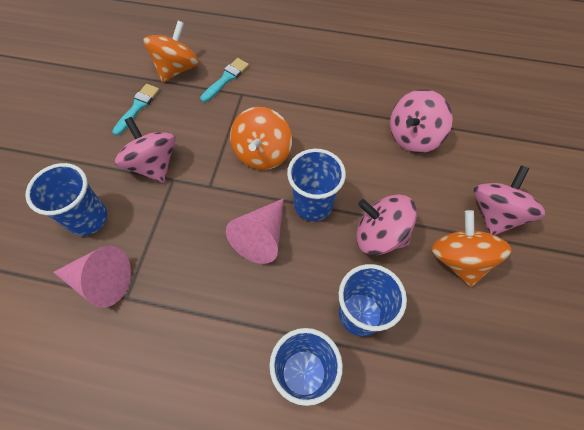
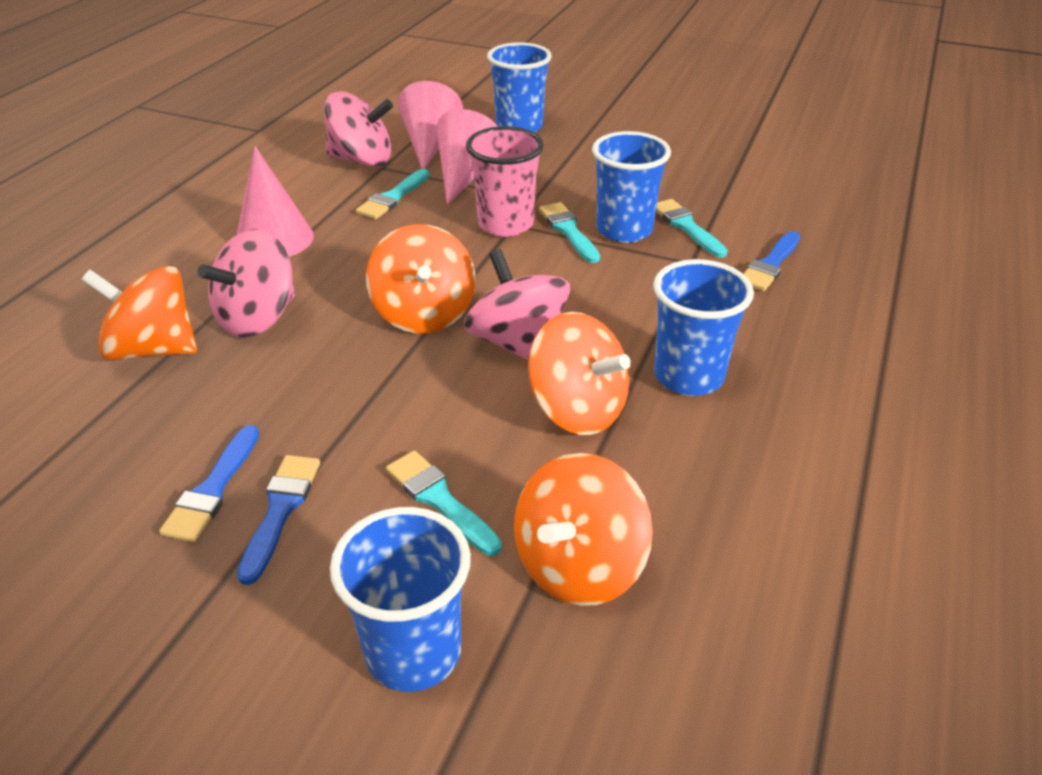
blue brush: none = 0 -> [159,425,259,542] [237,455,320,585] [743,231,800,291] = 3
orange spinning top: [143,20,199,83] [230,107,292,170] [431,210,512,287] = 3 -> [82,266,197,361] [366,224,476,333] [514,453,653,606] [528,312,631,435] = 4
pink cone: [53,246,131,308] [226,198,284,264] = 2 -> [237,146,314,257] [398,81,463,169] [437,109,498,205] = 3
pink cup: none = 0 -> [466,126,544,237] = 1
pink spinning top: [115,117,176,183] [356,194,417,255] [390,89,453,153] [473,165,545,235] = 4 -> [197,229,295,338] [324,91,393,167] [464,249,570,361] = 3
turquoise brush: [112,84,159,136] [200,58,249,102] = 2 -> [356,169,429,219] [386,451,502,556] [539,202,600,263] [656,199,728,258] = 4

